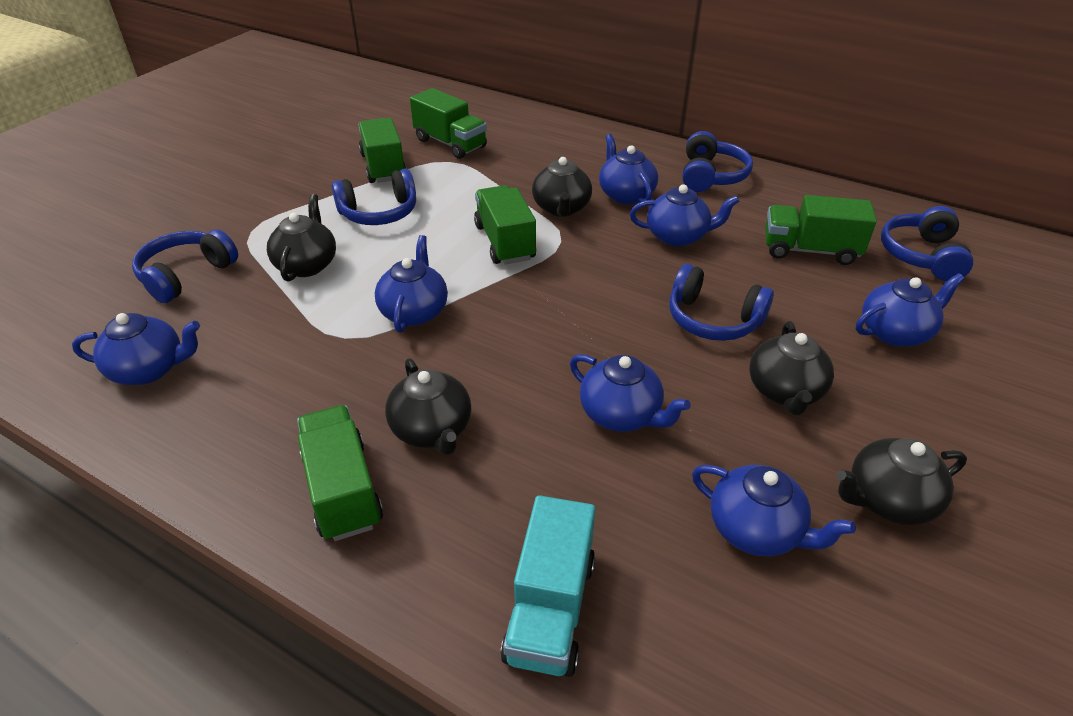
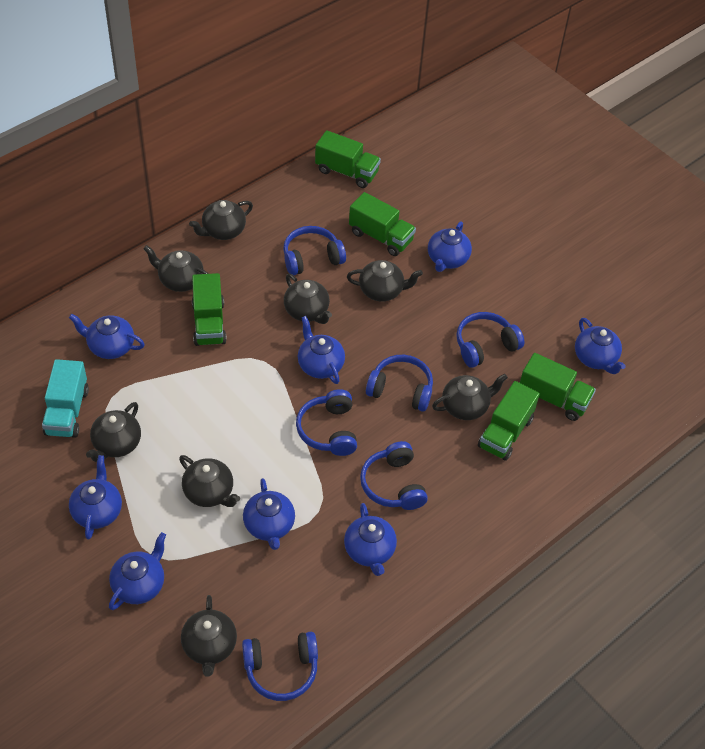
black teapot: [267,194,336,282] [385,358,471,455] [532,157,592,217] [749,321,834,416] [836,438,967,525] = 5 -> [86,402,141,462] [143,245,209,292] [179,455,240,507] [181,595,237,677] [189,200,253,240] [284,274,332,324] [347,260,423,301] [432,374,508,420] = 8
blue headphones: [132,230,238,303] [332,169,416,225] [669,264,774,341] [683,131,753,192] [881,206,974,281] = 5 -> [242,632,318,701] [283,226,346,275] [296,389,357,456] [360,441,428,510] [366,355,433,412] [456,312,524,368] = 6
blue teapot: [72,313,200,385] [375,235,448,333] [570,354,691,432] [599,134,658,205] [630,184,740,247] [692,465,856,556] [856,273,965,347] = 7 -> [69,314,145,359] [69,455,122,540] [109,532,166,610] [243,478,295,550] [298,316,345,384] [344,503,397,576] [428,221,472,272] [575,318,626,374] = 8

